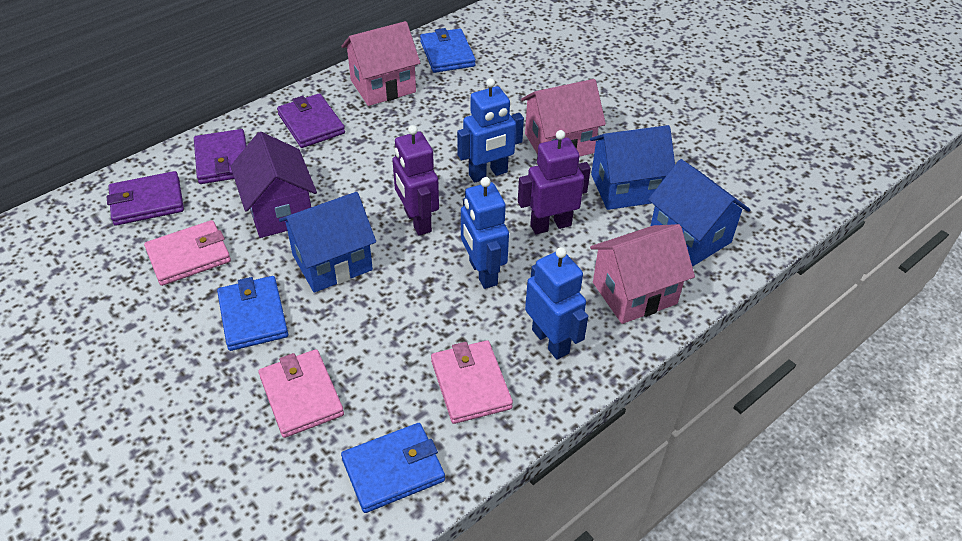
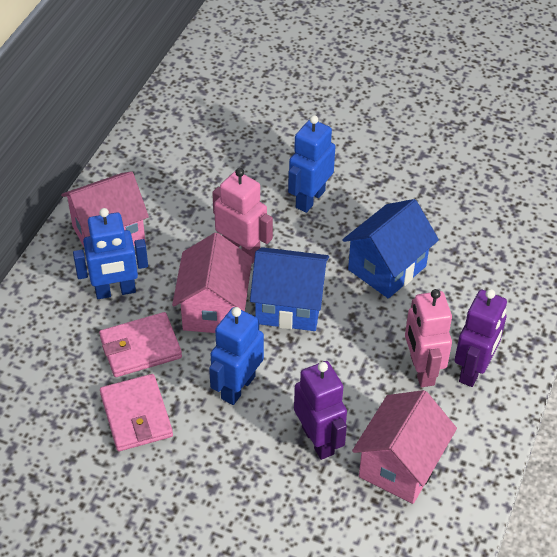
blue house: [279,192,376,293] [590,125,675,210] [648,159,750,266] = 3 -> [250,247,329,331] [342,199,439,299] = 2
blue wallet: [217,276,288,351] [341,423,445,513] [420,28,476,73] = 3 -> none = 0
pink robot: none = 0 -> [212,168,273,264] [405,289,452,387] = 2
pink wallet: [144,220,231,286] [259,349,344,438] [431,340,513,424] = 3 -> [99,312,182,377] [100,374,173,451] = 2
purple house: [230,132,317,238] = 1 -> none = 0
purple wallet: [107,171,184,226] [194,129,246,184] [277,93,345,148] = 3 -> none = 0

